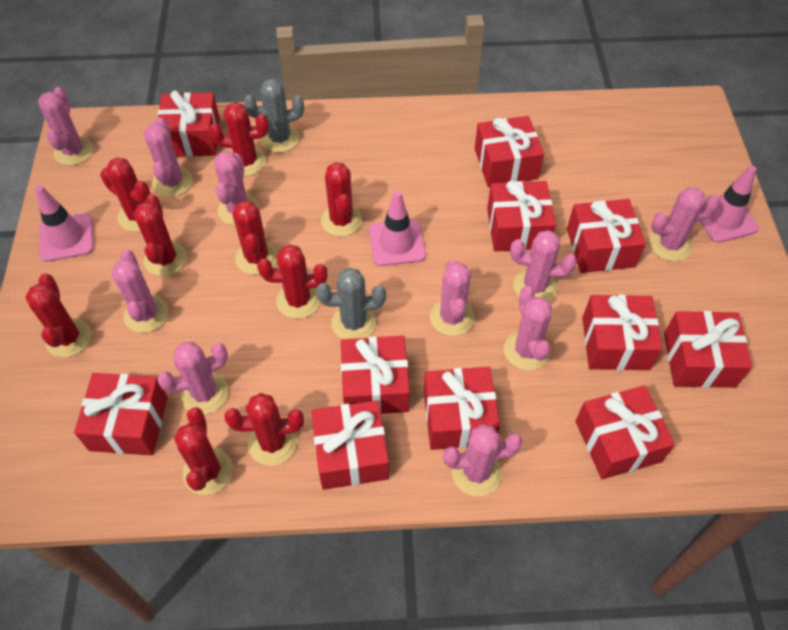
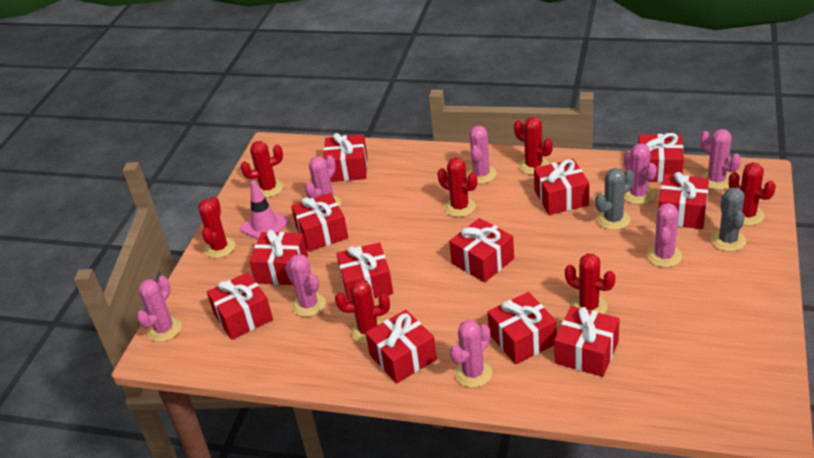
pink cactus: [38,87,93,166] [111,250,169,333] [144,117,193,197] [157,342,228,414] [214,151,259,225] [430,260,475,336] [443,424,523,496] [504,286,552,371] [510,230,577,302] [649,187,720,261] = 10 -> [137,276,181,342] [285,254,326,317] [305,155,341,207] [450,320,492,388] [466,126,497,184] [624,143,657,204] [647,203,682,267] [700,129,741,190] = 8
pink traffic cone: [35,185,94,262] [369,191,426,266] [700,166,759,243] = 3 -> [240,181,289,239] = 1
red cactus: [25,274,91,358] [100,158,150,232] [134,194,187,276] [174,407,233,495] [209,102,269,176] [224,393,304,466] [233,201,278,275] [257,245,327,319] [321,162,362,237] = 9 -> [198,196,235,258] [240,141,284,198] [335,279,390,344] [438,157,477,217] [514,117,553,175] [565,253,616,314] [729,162,776,226] = 7
red gift: [74,373,168,455] [158,90,220,157] [311,400,389,490] [341,336,410,414] [424,367,500,450] [475,116,544,187] [487,181,556,251] [567,199,646,273] [576,385,675,479] [582,294,662,371] [664,311,752,388] = 11 -> [207,272,273,340] [249,230,308,285] [291,193,348,252] [323,133,367,182] [336,242,393,302] [366,310,437,383] [449,218,514,283] [487,292,557,364] [534,159,589,215] [554,306,620,377] [638,133,684,182] [659,172,709,229] = 12

